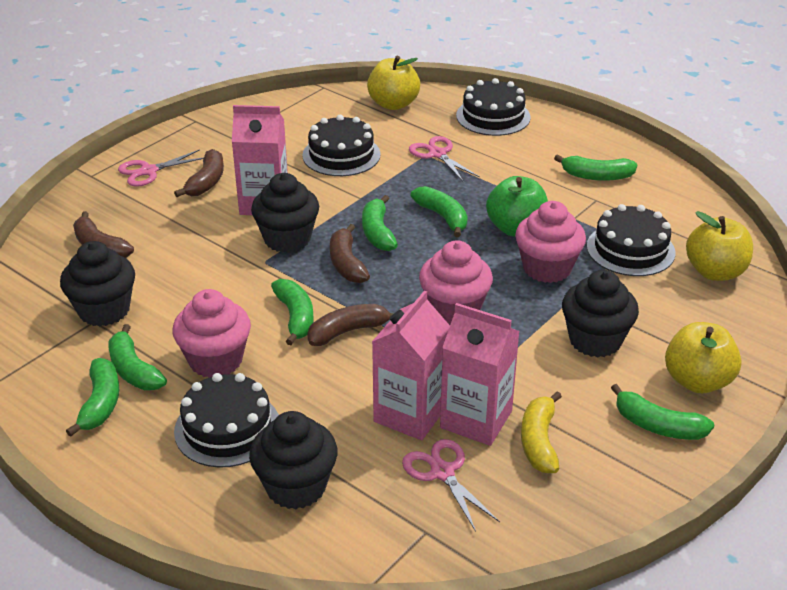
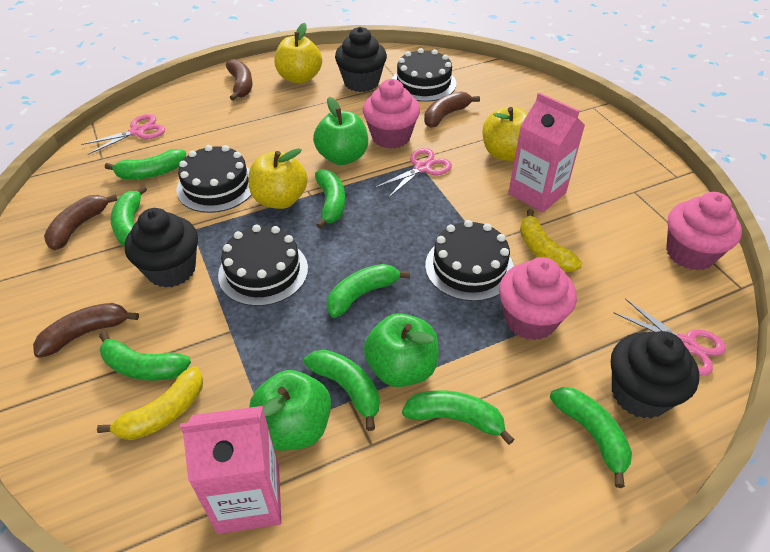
black cupcake: [60,241,135,327] [249,411,338,509] [251,173,319,253] [562,270,639,358] = 4 -> [125,208,198,288] [335,27,387,92] [611,331,699,419] = 3
green apple: [486,176,548,237] = 1 -> [249,370,331,450] [313,97,368,165] [364,313,439,387] = 3
green banana: [66,358,119,437] [108,324,167,390] [271,279,314,345] [362,195,398,251] [410,186,468,237] [554,154,637,181] [611,384,714,440] = 7 -> [99,331,191,381] [105,149,186,179] [111,186,147,246] [304,350,379,431] [315,169,345,229] [327,264,410,318] [402,390,515,445] [550,387,632,488] = 8
pink carton: [232,105,288,215] [372,291,450,440] [440,303,520,446] = 3 -> [180,406,281,534] [508,93,585,213] = 2
yellow banana: [521,391,562,473] = 1 -> [97,366,203,440] [520,209,582,272] = 2

